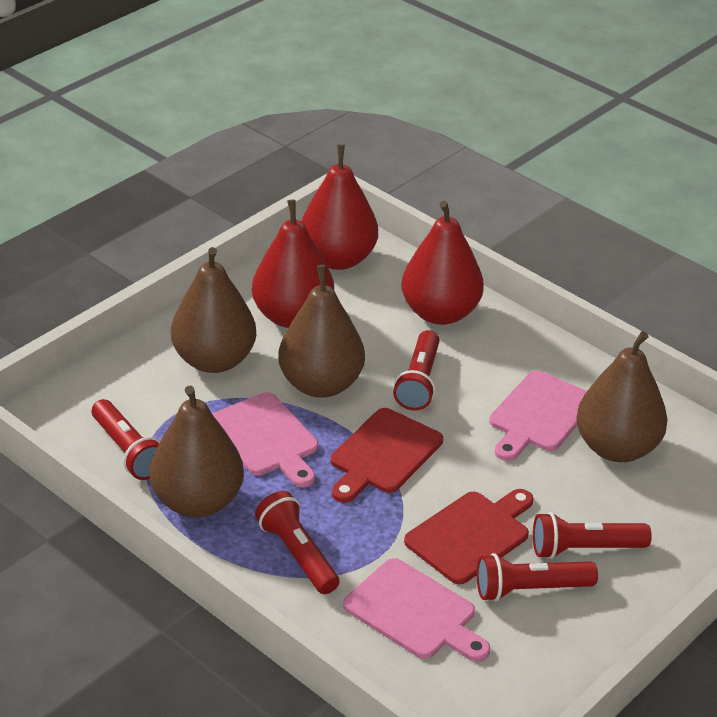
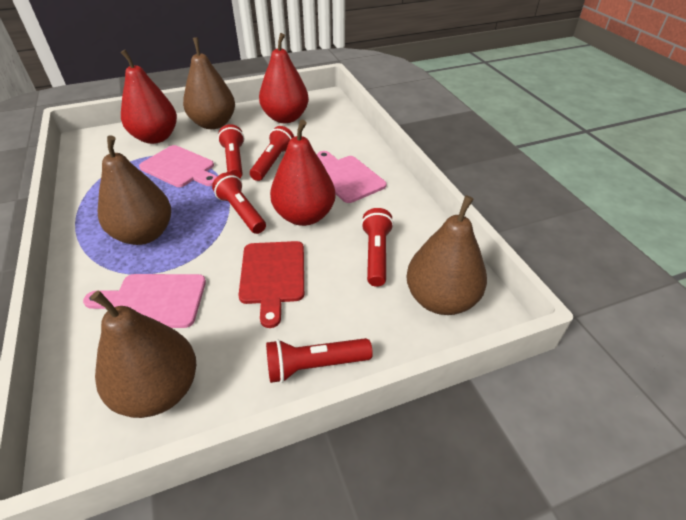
red cutting board: [330,408,443,503] [404,489,534,584] = 2 -> [238,241,304,328] = 1

